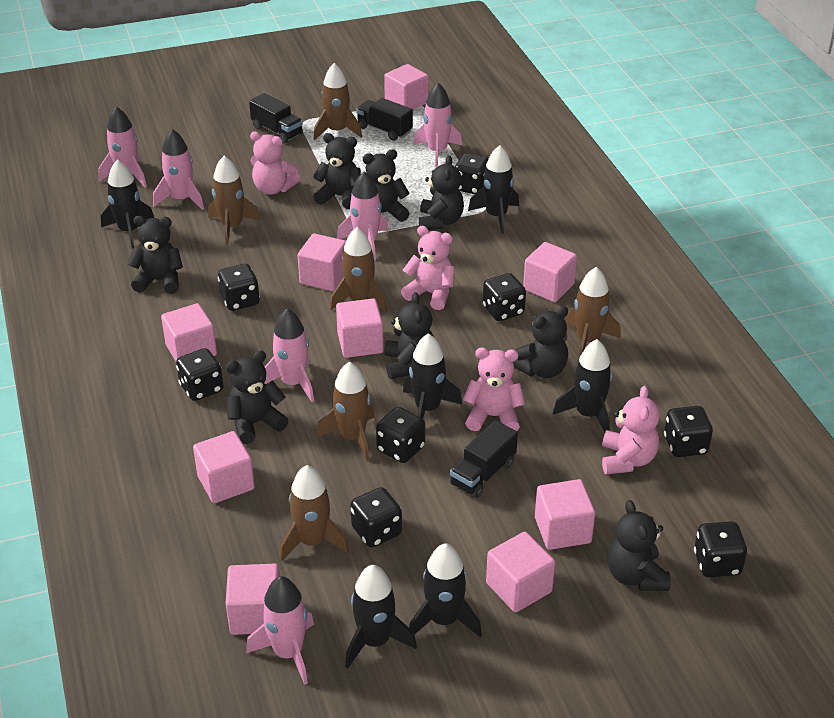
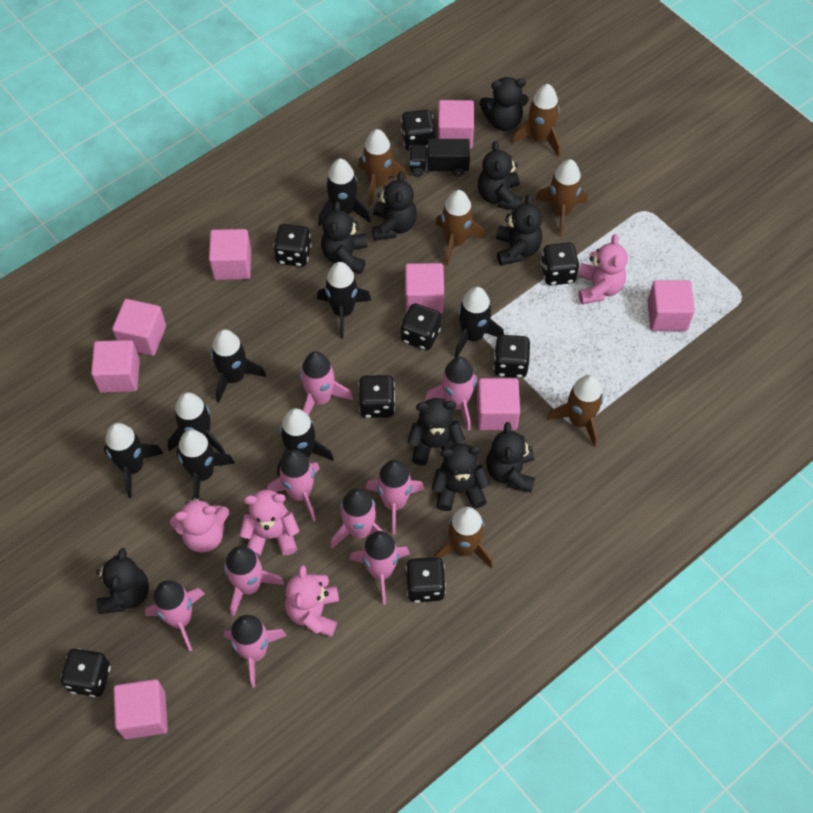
black rocket: [101,159,154,249] [345,565,417,668] [403,333,462,419] [409,543,482,637] [468,145,519,234] [553,339,612,432] = 6 -> [104,423,164,498] [168,392,225,454] [177,429,235,499] [211,329,266,403] [277,408,334,476] [317,262,371,338] [318,159,371,226] [454,287,504,358] = 8
black teddy bear: [127,216,183,294] [226,351,289,444] [313,133,361,209] [363,149,410,222] [384,292,434,379] [419,155,464,230] [513,306,568,378] [607,500,670,591] = 8 -> [96,548,149,614] [321,201,367,274] [372,171,417,241] [408,398,465,466] [432,443,490,511] [478,141,521,210] [479,77,529,131] [486,422,535,493] [496,195,542,266] = 9
black truck: [249,93,303,143] [356,98,413,141] [450,420,518,498] = 3 -> [409,139,470,177] = 1
pink cube: [161,303,217,361] [193,431,255,503] [226,564,280,635] [298,233,346,291] [336,298,384,358] [384,64,429,110] [486,532,555,613] [523,242,577,302] [535,479,595,550] = 9 -> [91,340,140,393] [112,299,166,356] [113,679,168,739] [209,229,251,280] [405,263,444,314] [438,100,474,149] [477,378,520,430] [647,280,695,331] = 8
pink rocket: [99,107,147,188] [153,129,204,210] [246,576,314,685] [265,308,314,402] [337,171,389,261] [413,83,462,167] = 6 -> [145,580,205,651] [224,546,284,617] [224,615,287,688] [267,450,320,522] [300,351,353,415] [330,488,384,549] [350,531,410,605] [366,460,425,534] [425,357,477,431] = 9

